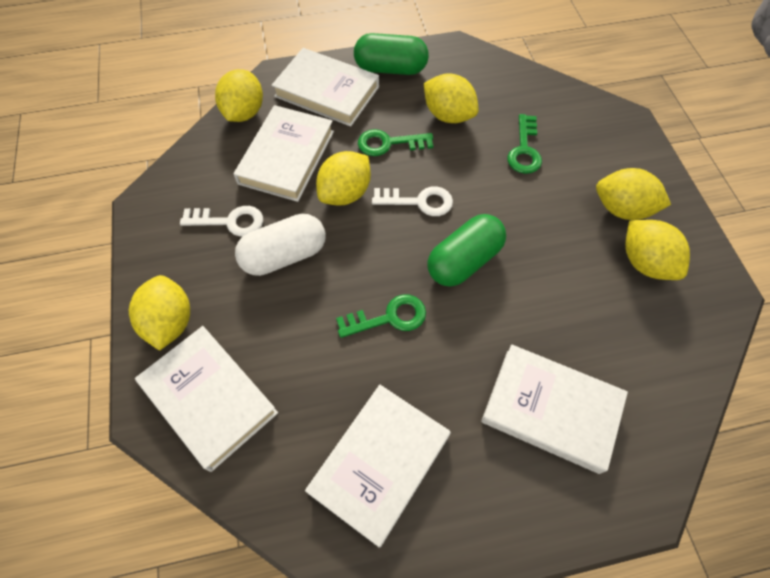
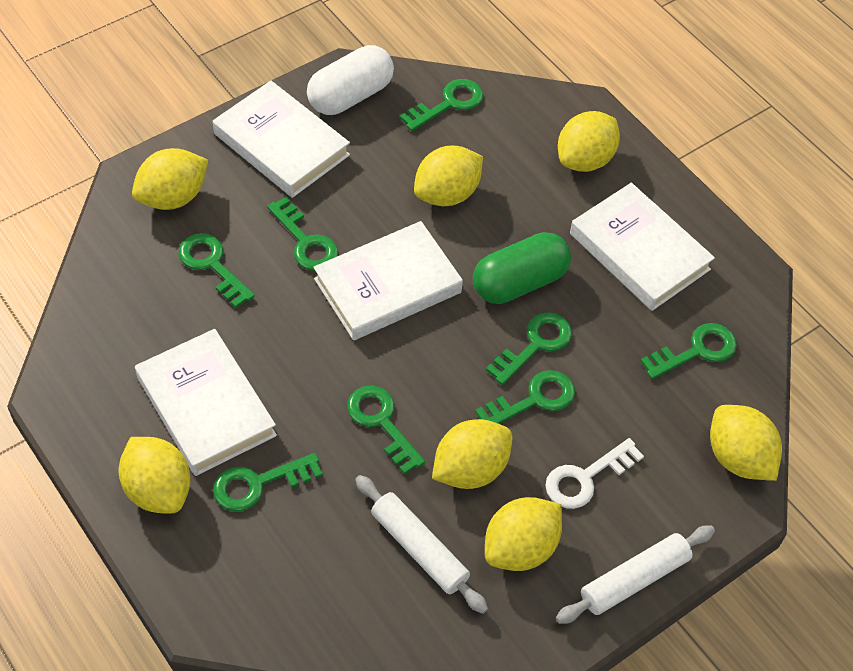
green capsule: [354,33,429,75] [428,214,506,287] = 2 -> [473,232,571,304] = 1
green key: [336,295,426,338] [358,129,433,156] [507,114,542,174] = 3 -> [179,233,255,308] [213,453,323,511] [267,196,338,271] [347,385,425,474] [400,79,483,131] [475,370,575,424] [486,312,572,385] [640,323,737,379] = 8
white book: [135,326,278,472] [234,105,334,202] [272,48,379,127] [305,385,451,548] [481,344,628,474] = 5 -> [135,329,277,476] [213,81,350,198] [314,221,463,341] [570,183,715,311] = 4
white key: [180,206,263,237] [372,187,453,216] = 2 -> [545,438,644,509] = 1
white rolling pin: none = 0 -> [355,475,488,614] [556,525,715,624] = 2
yellow lemon: [129,275,190,351] [215,69,263,122] [316,151,371,205] [424,73,479,123] [596,168,671,220] [625,220,690,280] = 6 -> [119,437,191,514] [132,148,208,210] [414,146,483,206] [432,419,512,489] [485,497,562,571] [558,111,620,172] [710,405,782,481] = 7

